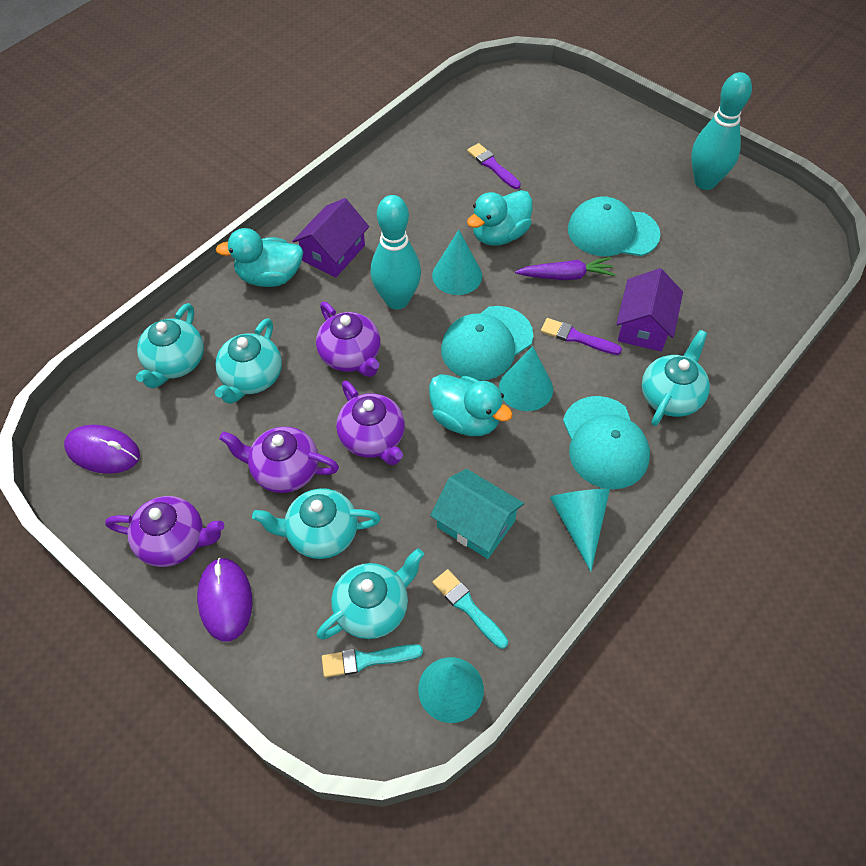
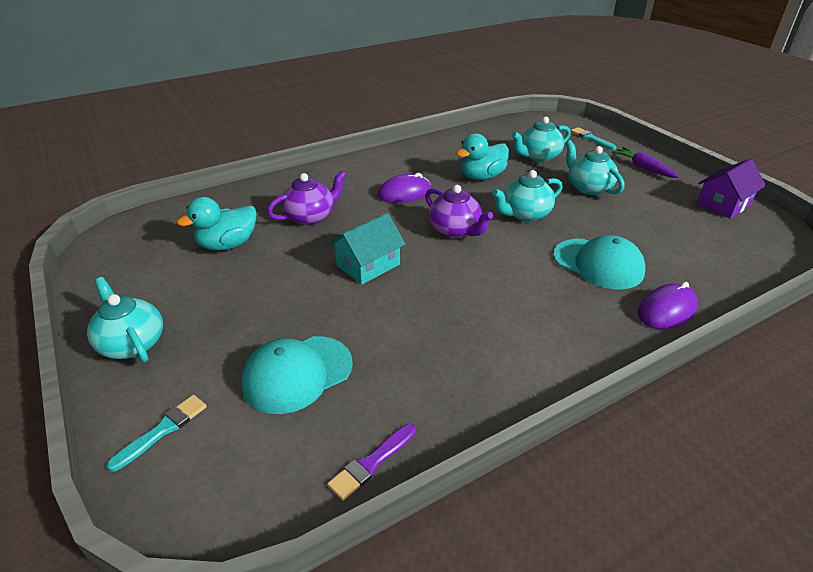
purple brush: [467,143,521,189] [541,318,622,355] = 2 -> [327,424,416,501] = 1
purple house: [292,198,369,277] [616,268,683,352] = 2 -> [697,159,766,219] = 1
purple teapot: [105,496,224,567] [219,427,339,493] [316,302,381,377] [336,381,405,465] = 4 -> [267,171,346,225] [425,185,493,238] = 2
turquoise bowling pin: [371,195,421,310] [691,72,752,190] = 2 -> none = 0
turquoise cap: [441,306,533,381] [563,396,650,489] [568,196,661,256] = 3 -> [241,336,353,414] [553,235,646,289] = 2
turquoise cone: [418,657,484,723] [432,230,482,295] [499,346,553,411] [550,489,610,572] = 4 -> none = 0
turquoise duck: [216,228,303,287] [429,374,513,436] [467,190,532,246] = 3 -> [177,197,256,250] [456,133,509,180] = 2
turquoise teapot: [136,303,204,388] [215,318,282,404] [252,488,381,559] [317,548,424,640] [642,330,710,426] = 5 -> [87,277,163,363] [492,170,563,222] [511,117,571,162] [566,140,625,195] = 4

